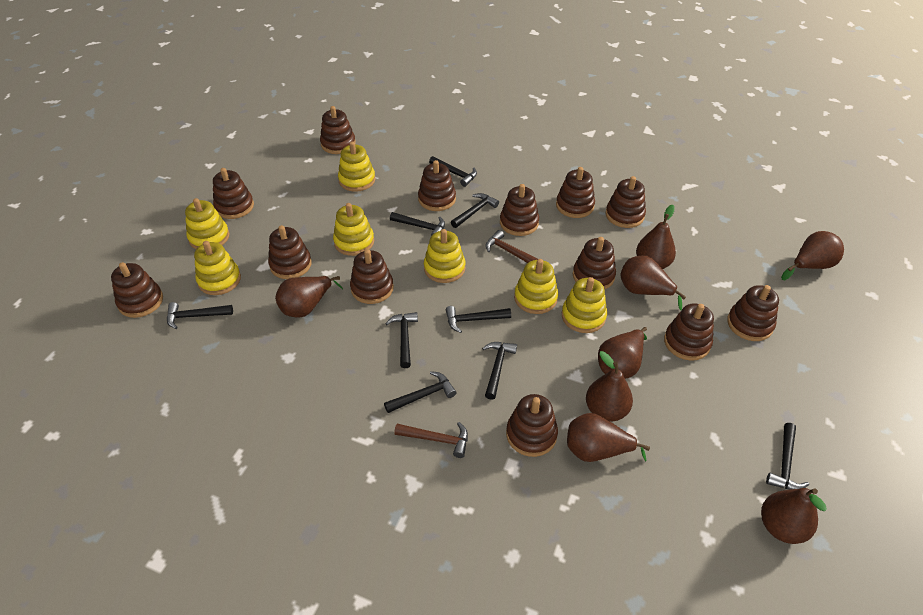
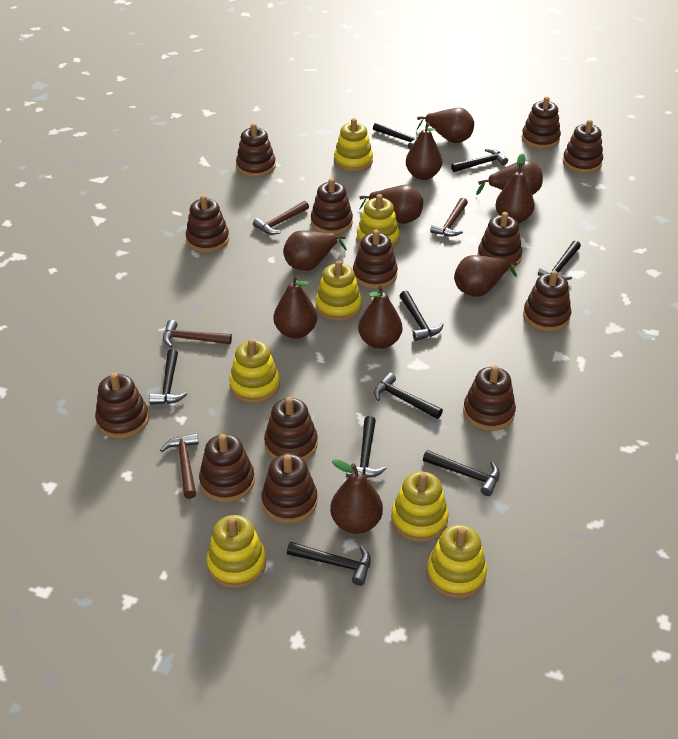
brown hammer: [394,422,468,458] [485,230,538,263] = 2 -> [160,433,199,499] [163,320,232,348] [253,201,309,235] [430,198,468,236] = 4
brown pear: [275,276,343,318] [567,413,650,462] [586,351,633,422] [598,327,647,379] [620,255,686,310] [636,205,676,269] [761,488,827,544] [781,231,844,280] = 8 -> [274,275,317,339] [283,231,347,271] [330,459,383,534] [358,286,402,349] [359,185,423,224] [406,122,442,180] [417,108,474,143] [454,255,517,297] [476,160,543,195] [495,153,535,224] = 10

